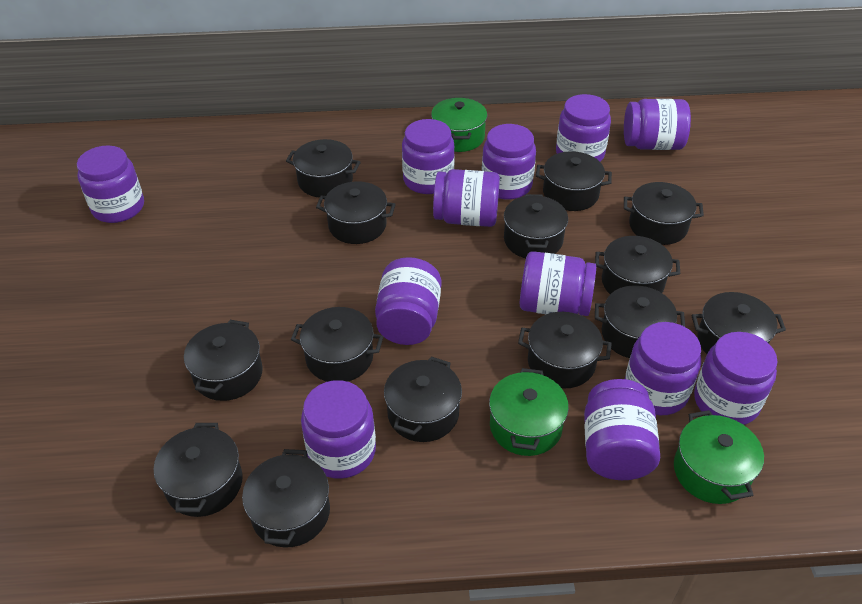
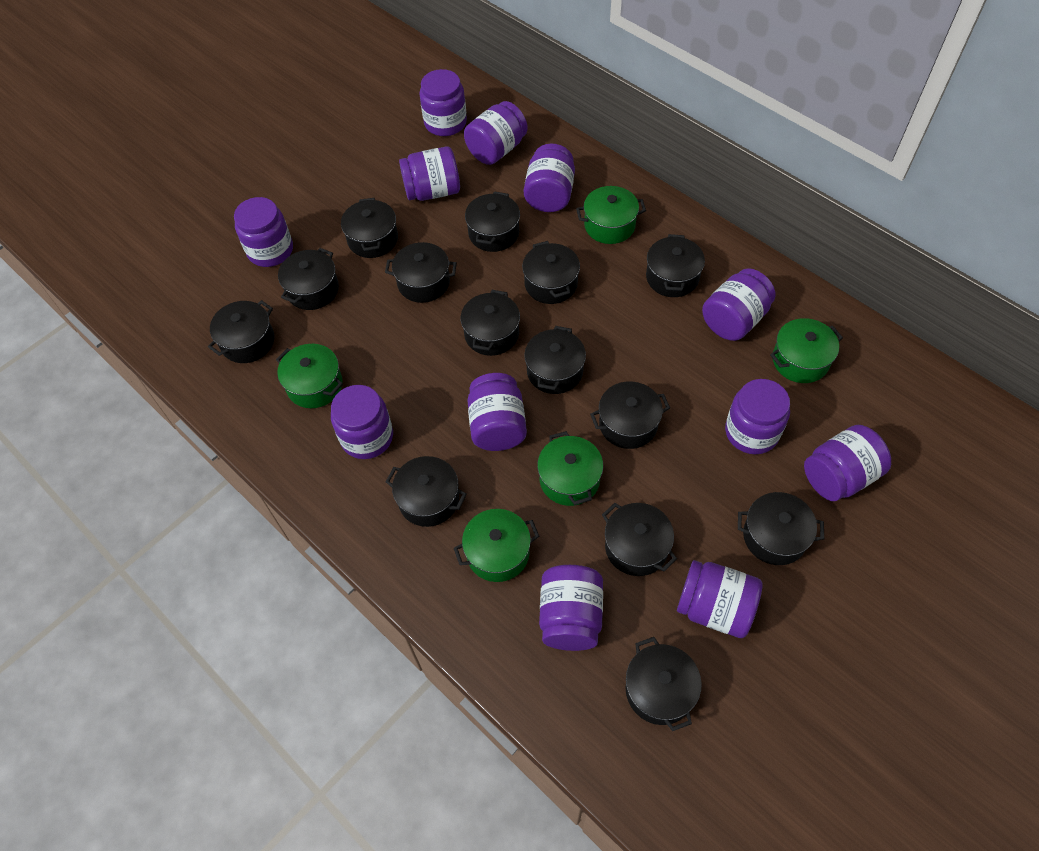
green pot: [431,98,487,152] [489,368,569,456] [674,410,764,504] = 3 -> [276,344,343,408] [453,509,539,582] [537,431,603,506] [576,186,646,244] [770,318,843,383] = 5

